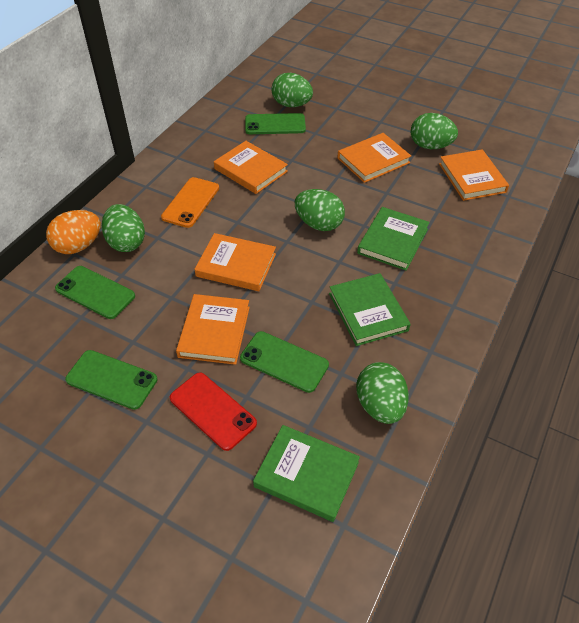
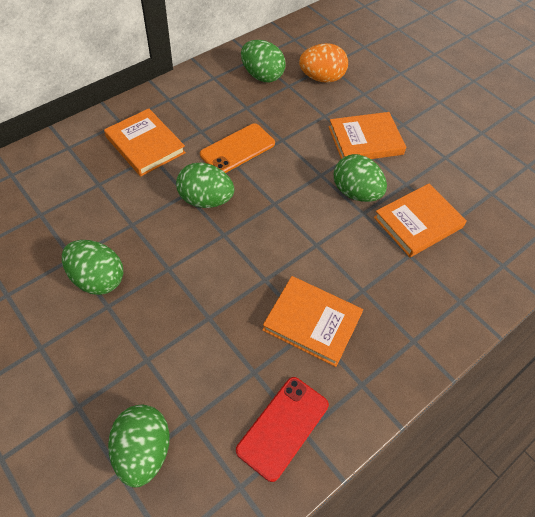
green book: [253,425,360,522] [329,273,411,346] [357,207,430,271] = 3 -> none = 0
green phone: [55,266,135,319] [65,350,157,410] [240,331,329,393] [245,113,306,134] = 4 -> none = 0
orange book: [176,294,250,365] [194,233,276,291] [214,141,288,194] [337,133,411,183] [439,149,509,201] = 5 -> [104,108,186,176] [262,276,363,367] [328,112,406,159] [374,183,467,257] = 4

